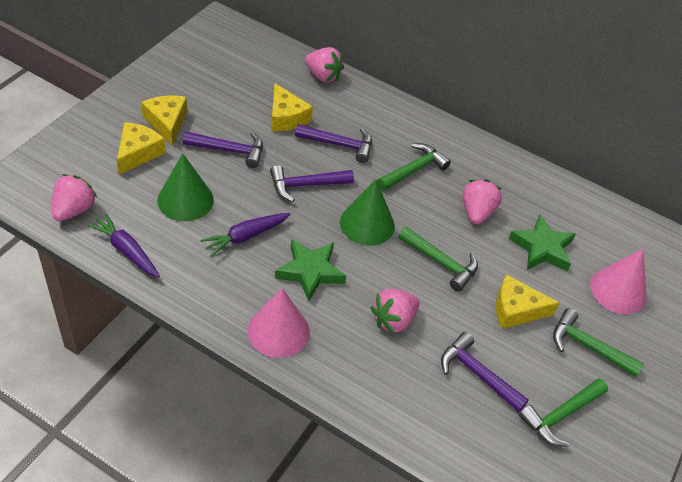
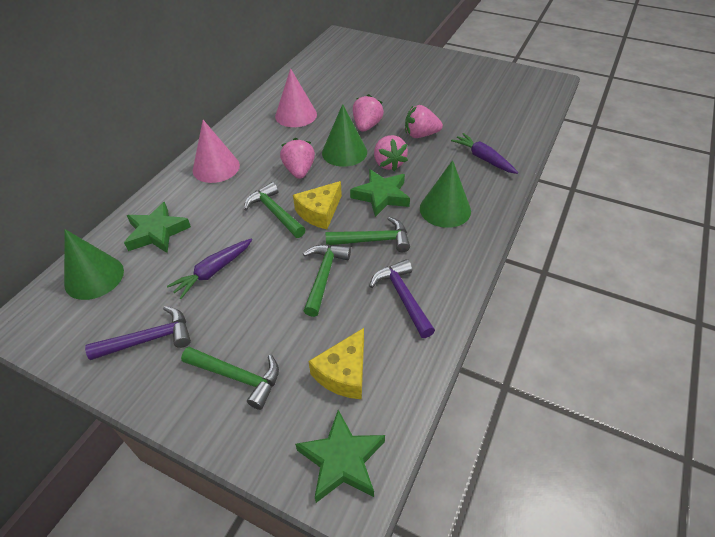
green cone: [157,153,214,221] [340,179,395,246] = 2 -> [64,229,124,300] [322,104,367,167] [420,160,471,228] = 3
green star: [275,239,346,301] [509,215,576,272] = 2 -> [124,202,191,253] [295,410,385,503] [350,169,410,217] = 3
purple hammer: [183,132,263,168] [270,165,354,202] [295,124,372,163] [441,332,529,412] = 4 -> [85,306,191,360] [369,259,435,338] = 2
yellow cheese: [117,122,166,174] [141,95,187,146] [271,83,313,131] [496,275,560,329] = 4 -> [293,181,342,229] [308,328,364,399] = 2

